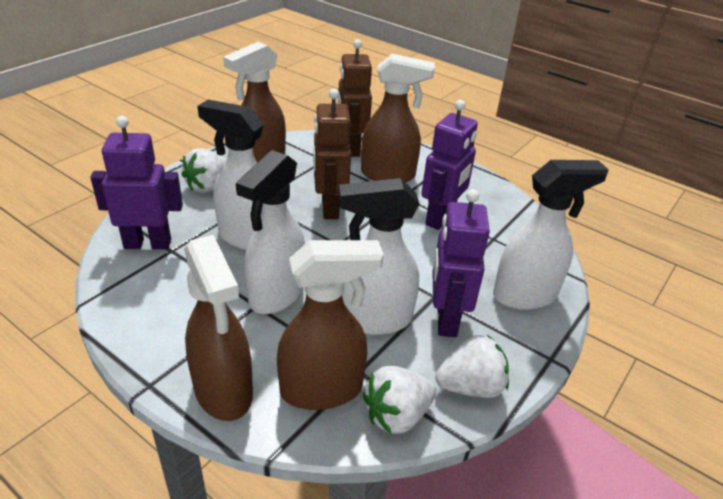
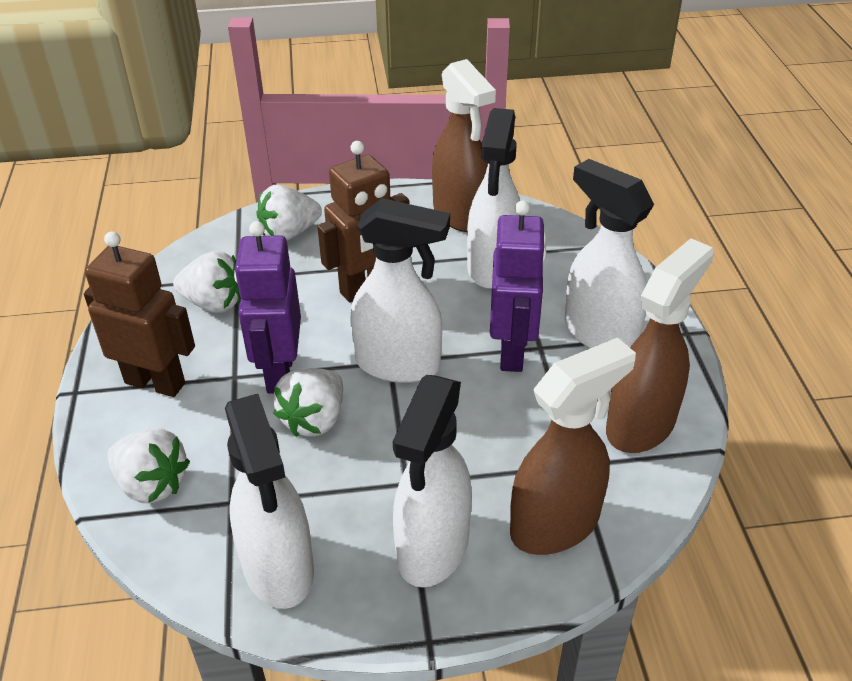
brown spray bottle: [184,235,253,421] [223,41,286,163] [277,240,384,410] [361,54,435,182] = 4 -> [432,59,496,232] [510,337,636,555] [606,238,714,453] = 3
purple robot: [90,116,183,249] [421,100,478,230] [433,189,490,337] = 3 -> [234,221,301,394] [490,200,547,372] = 2
white spray bottle: [197,100,264,250] [236,150,305,314] [339,178,419,335] [493,160,609,310] = 4 -> [225,394,314,609] [350,198,450,383] [393,375,472,587] [467,108,520,289] [565,159,654,349] = 5
white strawberry: [181,148,226,193] [363,366,436,434] [435,335,509,398] = 3 -> [107,428,190,503] [173,251,241,313] [257,185,322,241] [273,368,343,437] = 4

